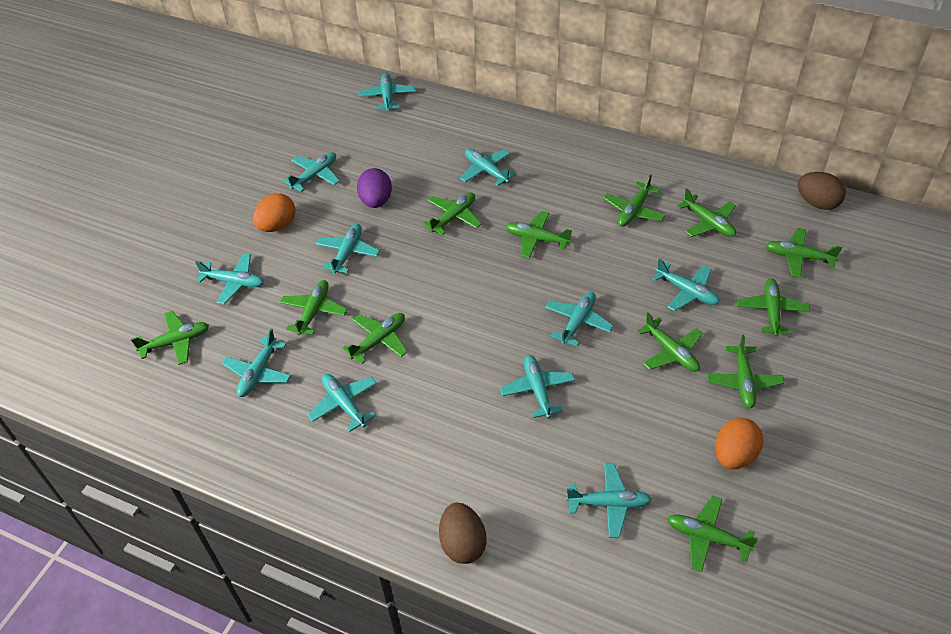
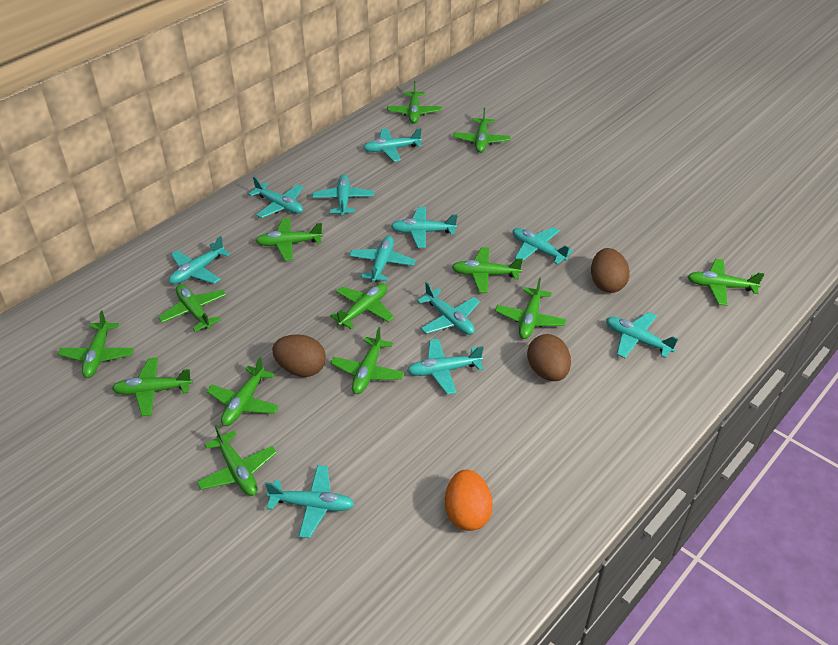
brown egg: [439,503,487,564] [798,172,846,210] = 2 -> [272,334,326,377] [527,334,571,381] [591,248,630,293] = 3
green plane: [131,311,209,365] [280,280,348,336] [343,313,408,364] [423,193,482,236] [505,211,572,258] [603,174,665,227] [637,312,703,372] [667,496,758,572] [677,188,736,237] [707,335,784,408] [737,279,810,337] [765,228,842,278] = 12 -> [58,310,134,378] [112,357,193,416] [158,285,226,332] [197,424,277,496] [206,357,279,426] [256,218,323,261] [330,284,394,329] [330,327,404,394] [387,81,442,124] [452,247,523,293] [453,108,510,153] [495,277,566,339] [688,259,764,306] = 13
orange egg: [253,193,295,232] [715,418,763,469] = 2 -> [445,470,493,531] = 1
purple egg: [357,168,392,208] = 1 -> none = 0

